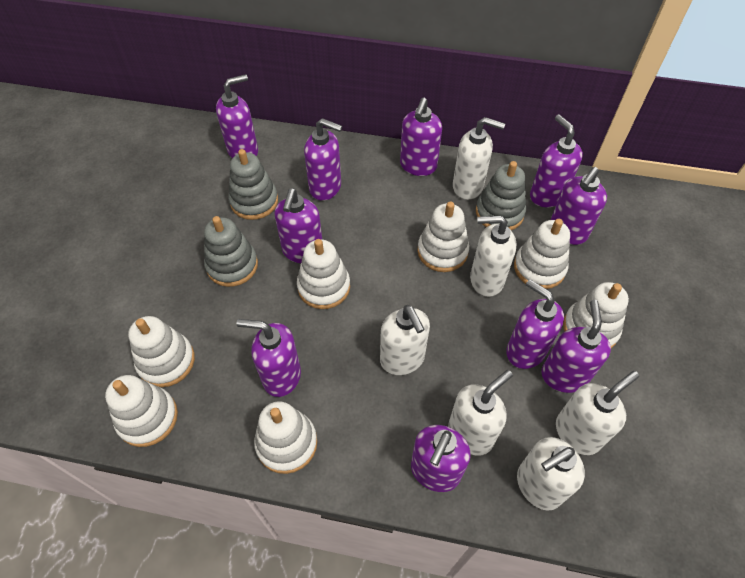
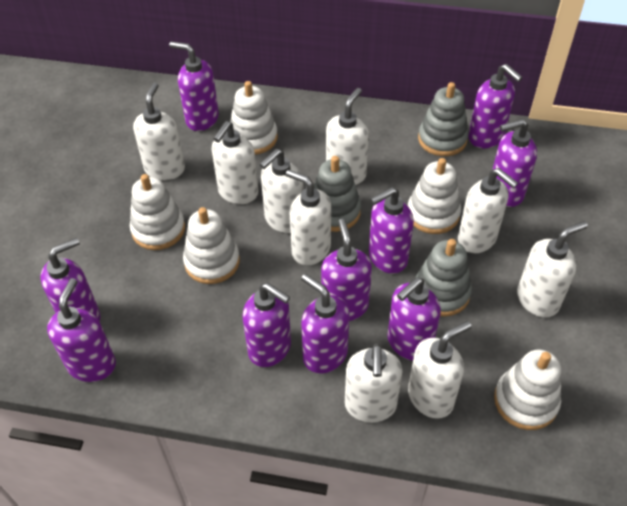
white soap dispenser: [380,305,430,375] [448,370,513,456] [453,117,505,200] [470,216,516,297] [517,437,585,511] [556,371,639,455] = 6 -> [133,82,185,180] [211,121,258,204] [260,149,303,233] [286,170,331,266] [326,88,369,185] [345,344,403,423] [408,321,472,419] [458,168,518,253] [517,221,588,318] = 9
white stacking toy: [105,375,178,447] [128,316,195,387] [254,401,317,474] [297,239,350,309] [417,201,469,272] [514,219,570,289] [563,282,629,348] = 7 -> [130,174,185,250] [183,207,240,284] [230,81,278,155] [408,158,461,234] [494,349,561,430] = 5

